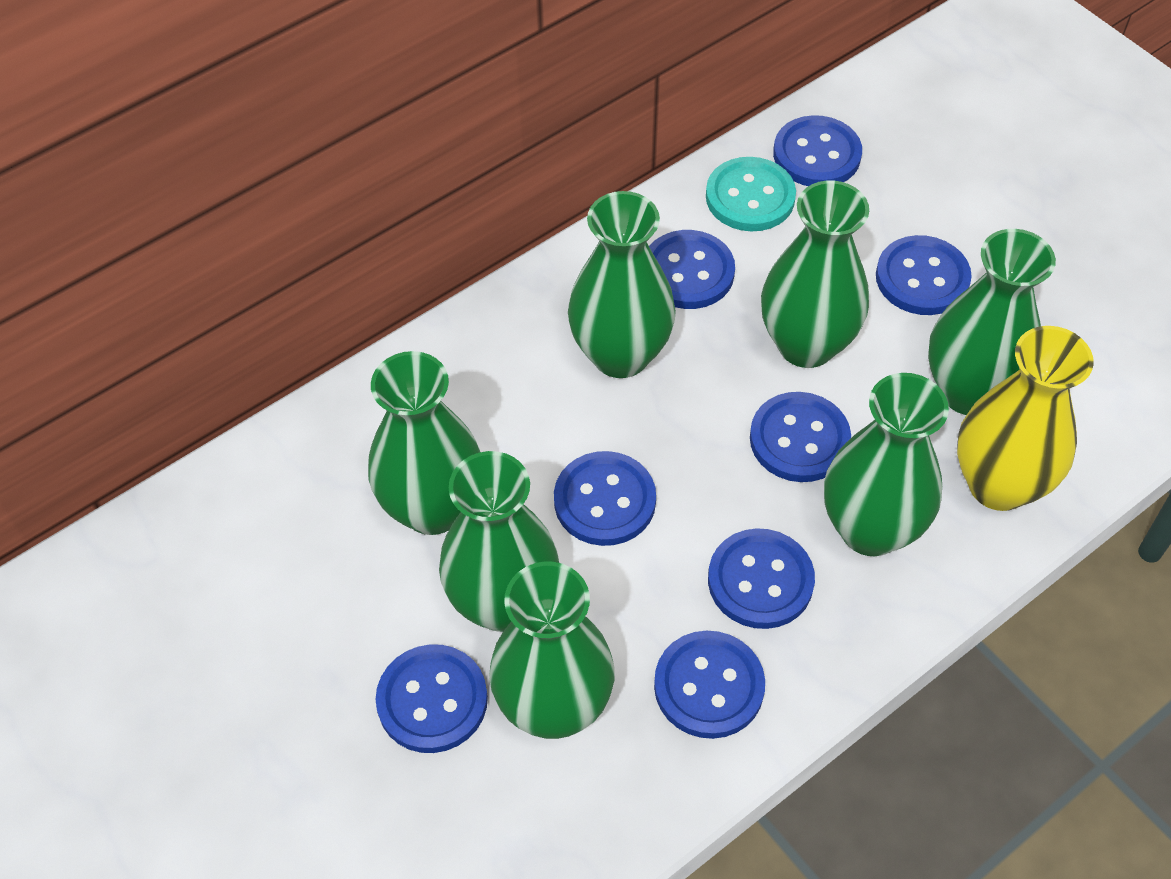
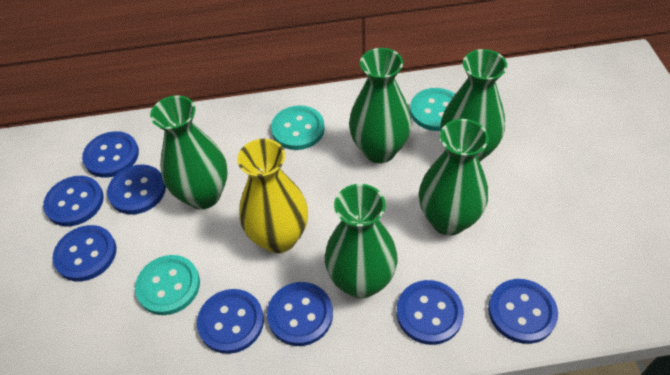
green vase: [368,351,480,535] [439,451,559,632] [489,562,615,739] [568,191,676,378] [761,180,869,368] [824,373,949,556] [928,229,1056,415] = 7 -> [150,95,228,209] [325,184,398,298] [349,48,412,163] [419,119,489,236] [441,49,507,162] = 5
turquoise button: [706,157,796,231] = 1 -> [135,255,200,315] [271,106,325,150] [410,88,455,131] = 3

